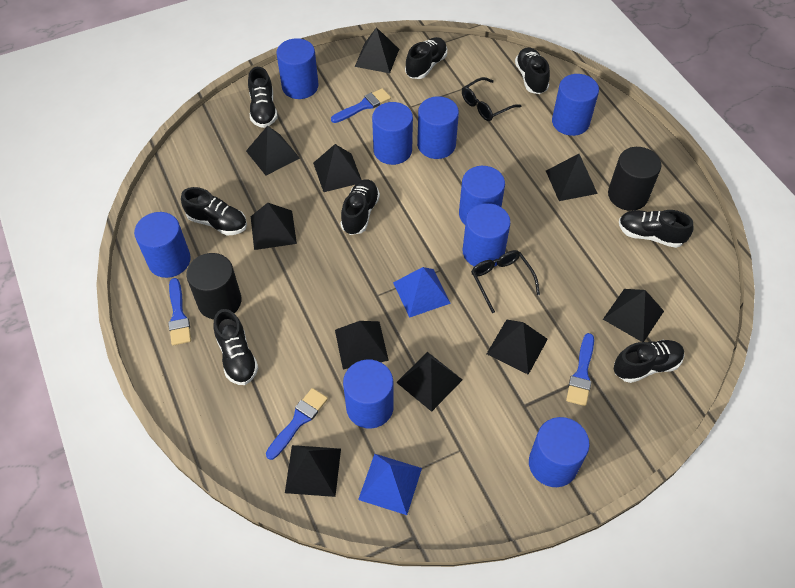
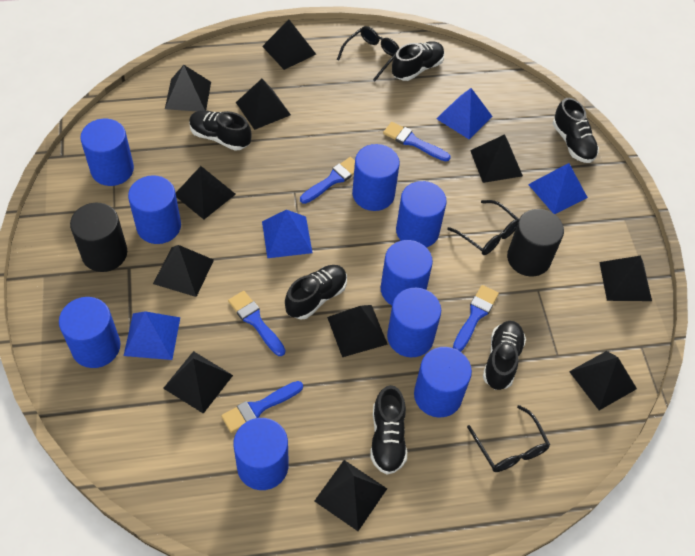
black glasses: [462,77,521,121] [471,250,540,313] = 2 -> [337,26,399,81] [447,200,519,255] [467,405,550,472] = 3
black pyramid: [246,125,300,176] [251,203,297,250] [285,445,341,497] [313,144,362,192] [335,321,389,369] [355,27,399,73] [396,352,463,412] [487,319,548,375] [546,154,598,201] [603,289,664,342] = 10 -> [153,245,214,297] [163,351,233,414] [165,65,211,111] [176,166,236,220] [236,79,291,130] [262,19,316,70] [315,460,387,531] [327,305,388,357] [470,134,523,183] [569,351,637,410] [599,255,652,301] = 11
black shoe: [181,187,247,236] [213,309,258,385] [248,67,278,128] [341,179,380,235] [405,37,447,79] [515,47,550,94] [614,340,684,383] [619,210,694,248] = 8 -> [189,110,251,151] [285,265,347,320] [370,385,407,475] [392,41,445,81] [483,321,526,390] [553,98,599,163] = 6
blue brush: [168,278,191,346] [266,388,328,460] [331,88,391,123] [566,333,594,406] = 4 -> [221,381,303,433] [228,291,286,356] [300,157,355,204] [383,122,451,161] [453,285,499,352] = 5
blue pyramid: [358,454,422,515] [393,267,451,318] = 2 -> [124,311,180,360] [262,209,312,258] [436,88,492,139] [528,163,588,214] = 4

